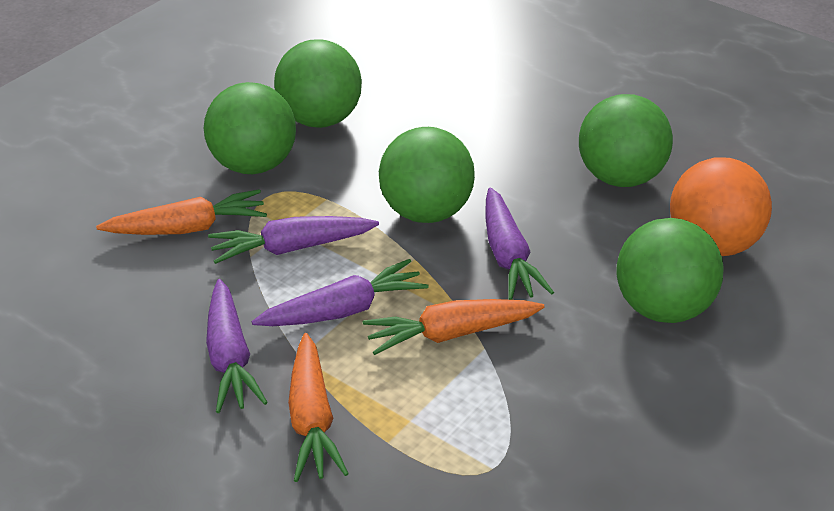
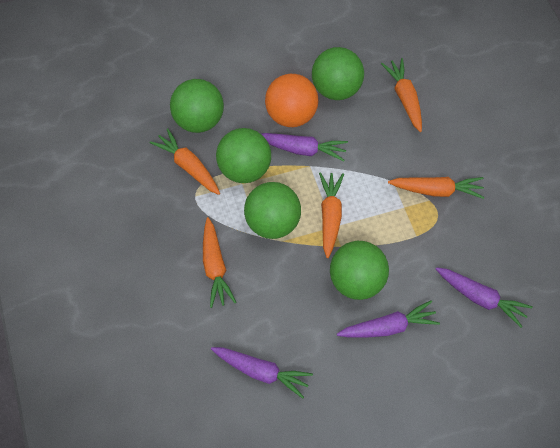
orange carrot: [96,189,267,235] [288,333,349,482] [363,299,545,355] = 3 -> [150,128,220,195] [203,217,237,308] [319,172,344,258] [381,58,422,132] [388,177,484,199] = 5

